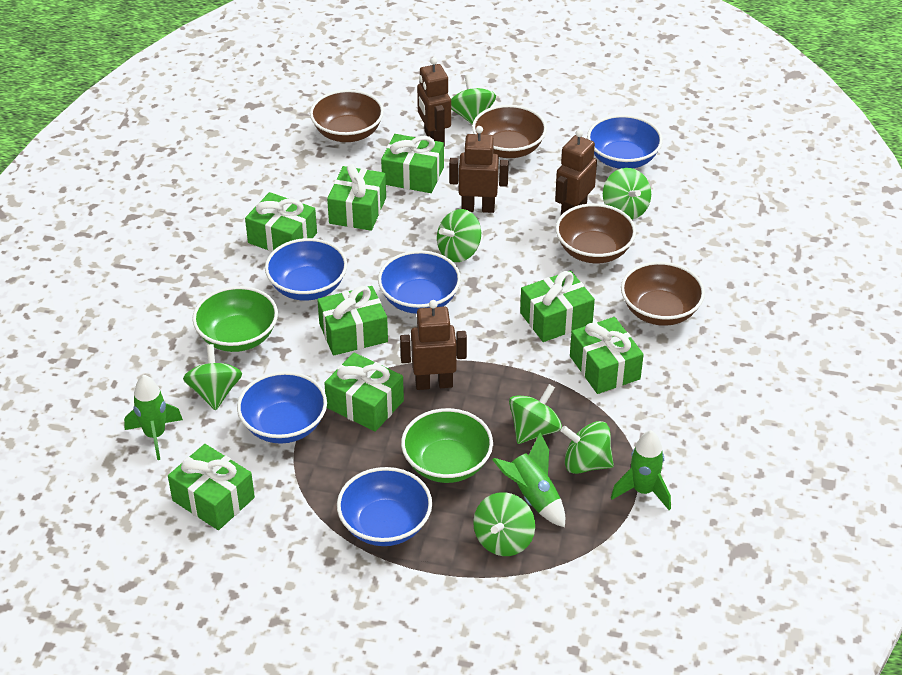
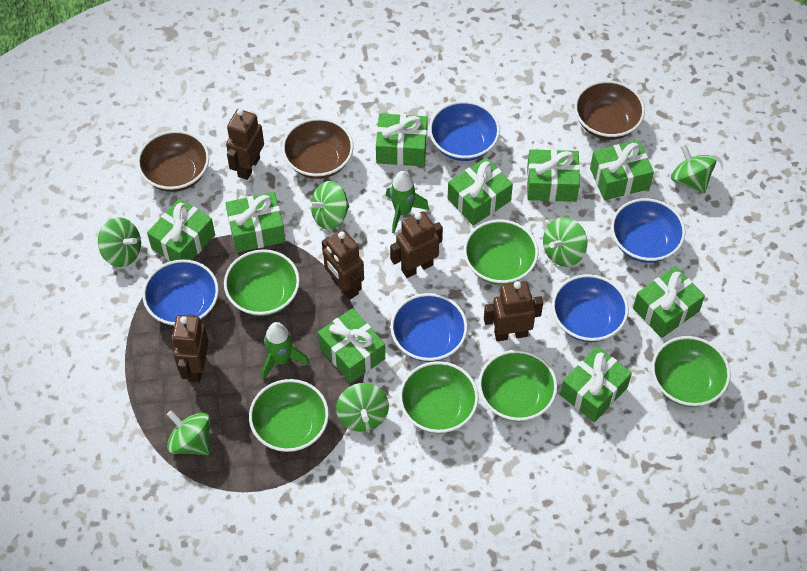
brown bowl: [310,90,384,142] [472,105,547,158] [556,203,636,263] [621,262,705,326] = 4 -> [137,130,209,192] [282,118,354,179] [574,80,645,140] = 3
brown robot: [400,300,467,390] [417,57,451,146] [449,126,509,213] [555,129,597,215] = 4 -> [172,315,209,383] [226,109,264,180] [322,229,364,300] [390,211,443,278] [484,281,543,341] = 5
green bowl: [192,286,278,352] [401,408,493,483] = 2 -> [224,249,300,316] [249,379,329,452] [399,361,479,433] [464,220,538,285] [478,350,557,421] [652,336,730,407] = 6
green gift: [168,444,255,530] [245,192,317,252] [317,286,388,356] [324,353,404,432] [327,164,386,231] [381,134,444,193] [520,270,595,342] [570,317,644,394] = 8 -> [147,198,215,261] [225,192,285,253] [318,308,385,383] [376,113,428,166] [448,157,513,226] [527,149,580,202] [560,346,632,422] [590,140,654,200] [633,266,705,338] = 9
green rocket: [124,375,183,460] [492,432,565,527] [611,430,671,510] = 3 -> [262,322,309,381] [386,171,429,233] = 2
green spinning top: [183,344,242,410] [437,209,481,262] [451,74,496,125] [473,492,535,556] [509,384,562,444] [560,421,614,474] [603,168,651,220] = 7 -> [98,217,141,267] [167,410,210,455] [308,181,350,230] [336,383,389,432] [543,217,587,267] [671,144,716,194] = 6

